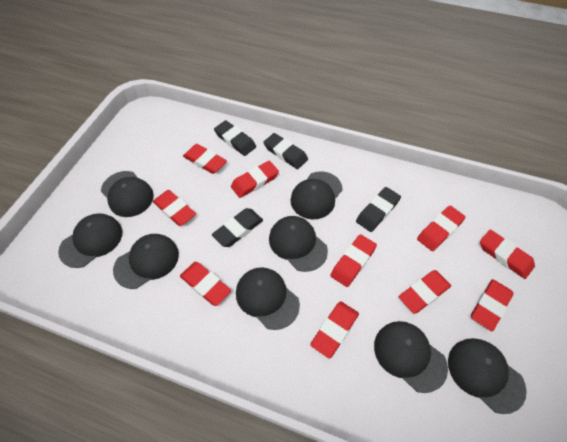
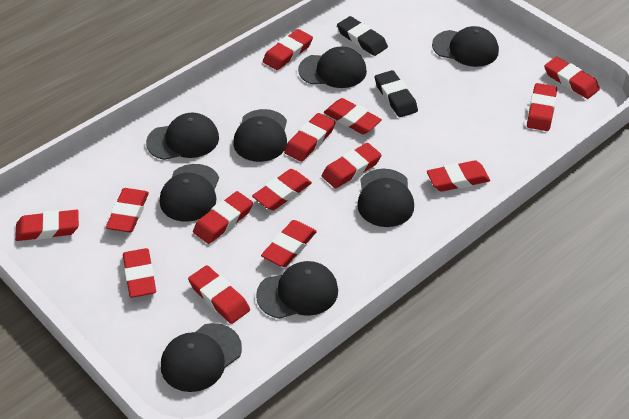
black eraser: [212,208,263,247] [214,120,256,156] [263,133,308,169] [356,187,401,232] = 4 -> [337,16,388,56] [375,70,418,117] = 2
red eraser: [153,190,196,226] [180,262,231,306] [183,144,227,174] [231,161,279,198] [310,302,359,359] [330,234,377,287] [399,270,451,314] [417,206,466,251] [471,279,514,331] [480,229,535,279] = 10 -> [15,210,79,241] [106,188,149,232] [123,248,156,298] [188,265,250,324] [193,191,253,244] [252,169,312,210] [261,220,317,267] [263,29,313,70] [284,113,336,162] [322,143,382,188] [324,98,382,134] [427,160,490,192] [527,83,557,131] [544,57,600,99] = 14

